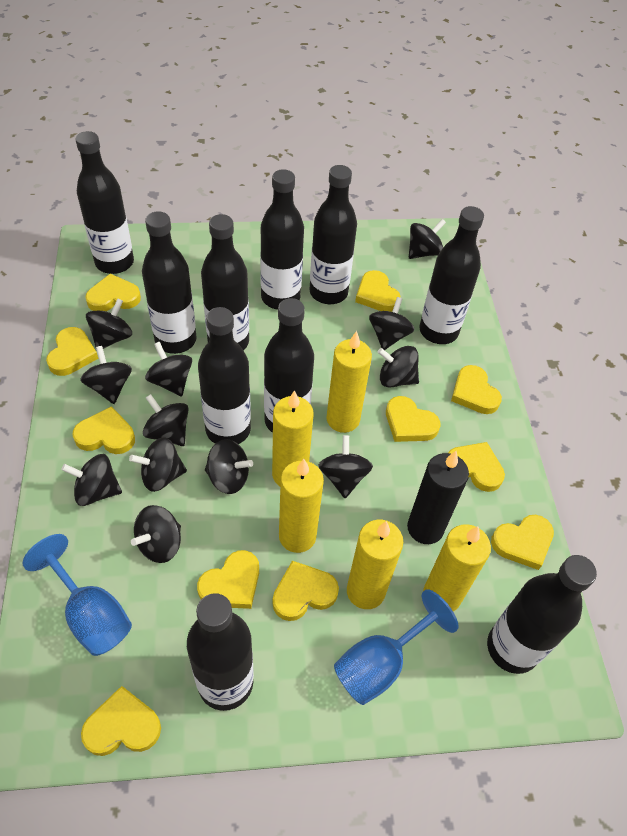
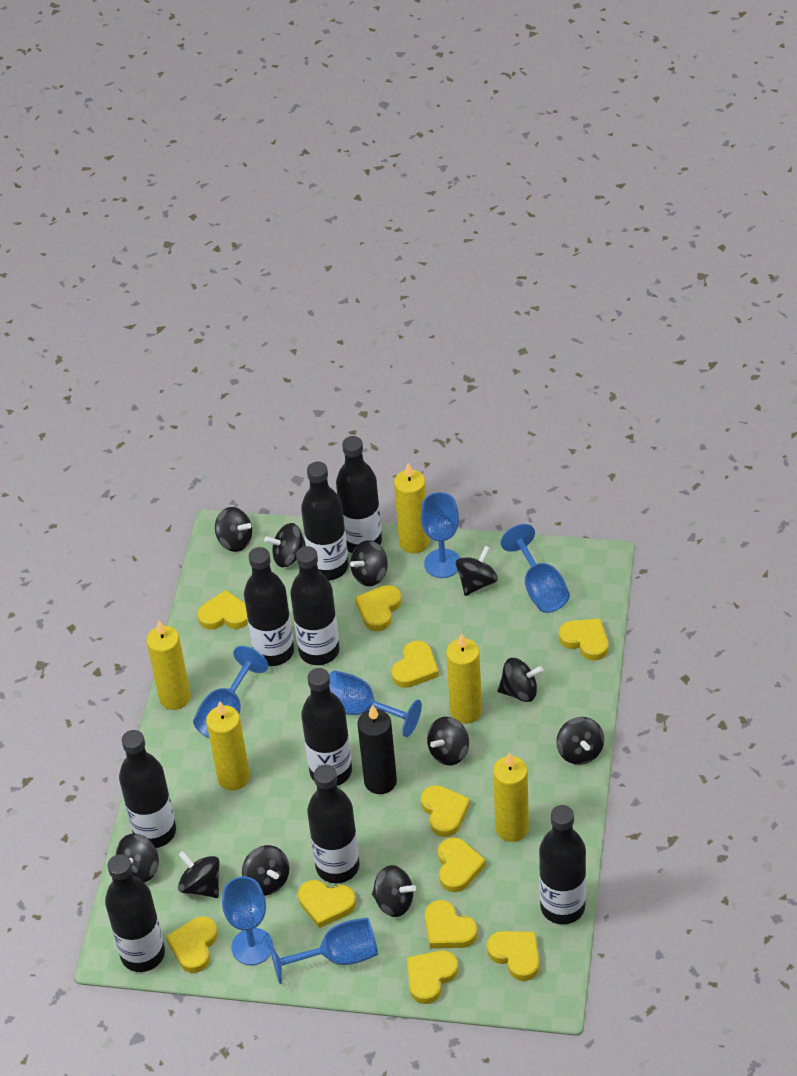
black bottle: [76,131,134,274] [142,212,197,354] [187,593,254,711] [198,307,251,444] [201,214,249,350] [260,169,304,310] [264,298,314,433] [310,165,357,304] [419,206,484,344] [487,555,597,674] = 10 -> [105,854,165,972] [119,730,176,848] [244,547,294,666] [290,546,340,665] [301,462,349,580] [301,668,352,786] [307,764,360,883] [336,436,382,553] [539,805,586,924] = 9
black spinning top: [61,454,122,506] [80,346,132,404] [86,299,132,349] [129,438,187,492] [131,505,181,563] [143,394,189,446] [145,341,192,397] [205,439,253,494] [318,435,373,498] [369,297,415,350] [378,346,419,388] [409,219,446,259] = 12 -> [116,833,159,883] [178,851,219,898] [215,507,252,552] [242,845,289,896] [264,523,306,567] [350,540,388,586] [372,865,416,917] [427,717,469,765] [456,546,498,596] [498,658,543,702] [556,717,604,765] = 11
blue goblet: [22,534,132,656] [334,589,458,705] = 2 -> [193,646,269,738] [222,876,273,965] [269,917,378,984] [329,670,422,737] [421,492,460,578] [501,524,570,613] = 6

